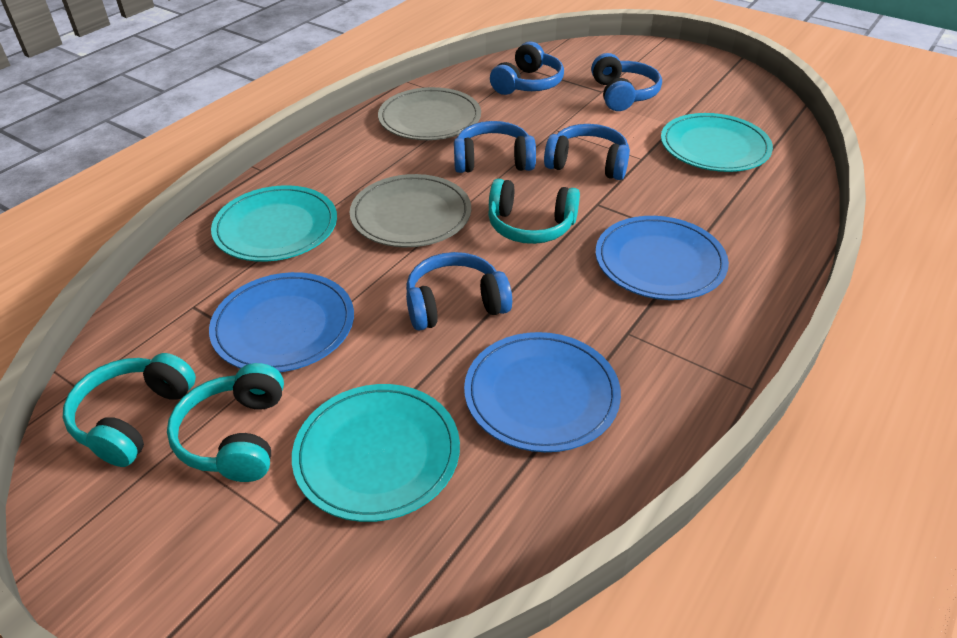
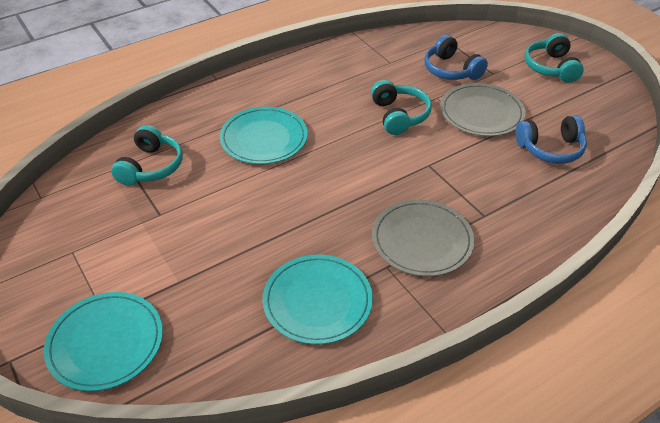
blue headphones: [406,252,512,331] [454,121,536,173] [490,41,564,95] [544,124,630,180] [591,53,662,111] = 5 -> [424,35,488,80] [516,115,587,164] = 2
blue plate: [209,272,354,372] [464,332,621,452] [596,216,729,300] = 3 -> none = 0

